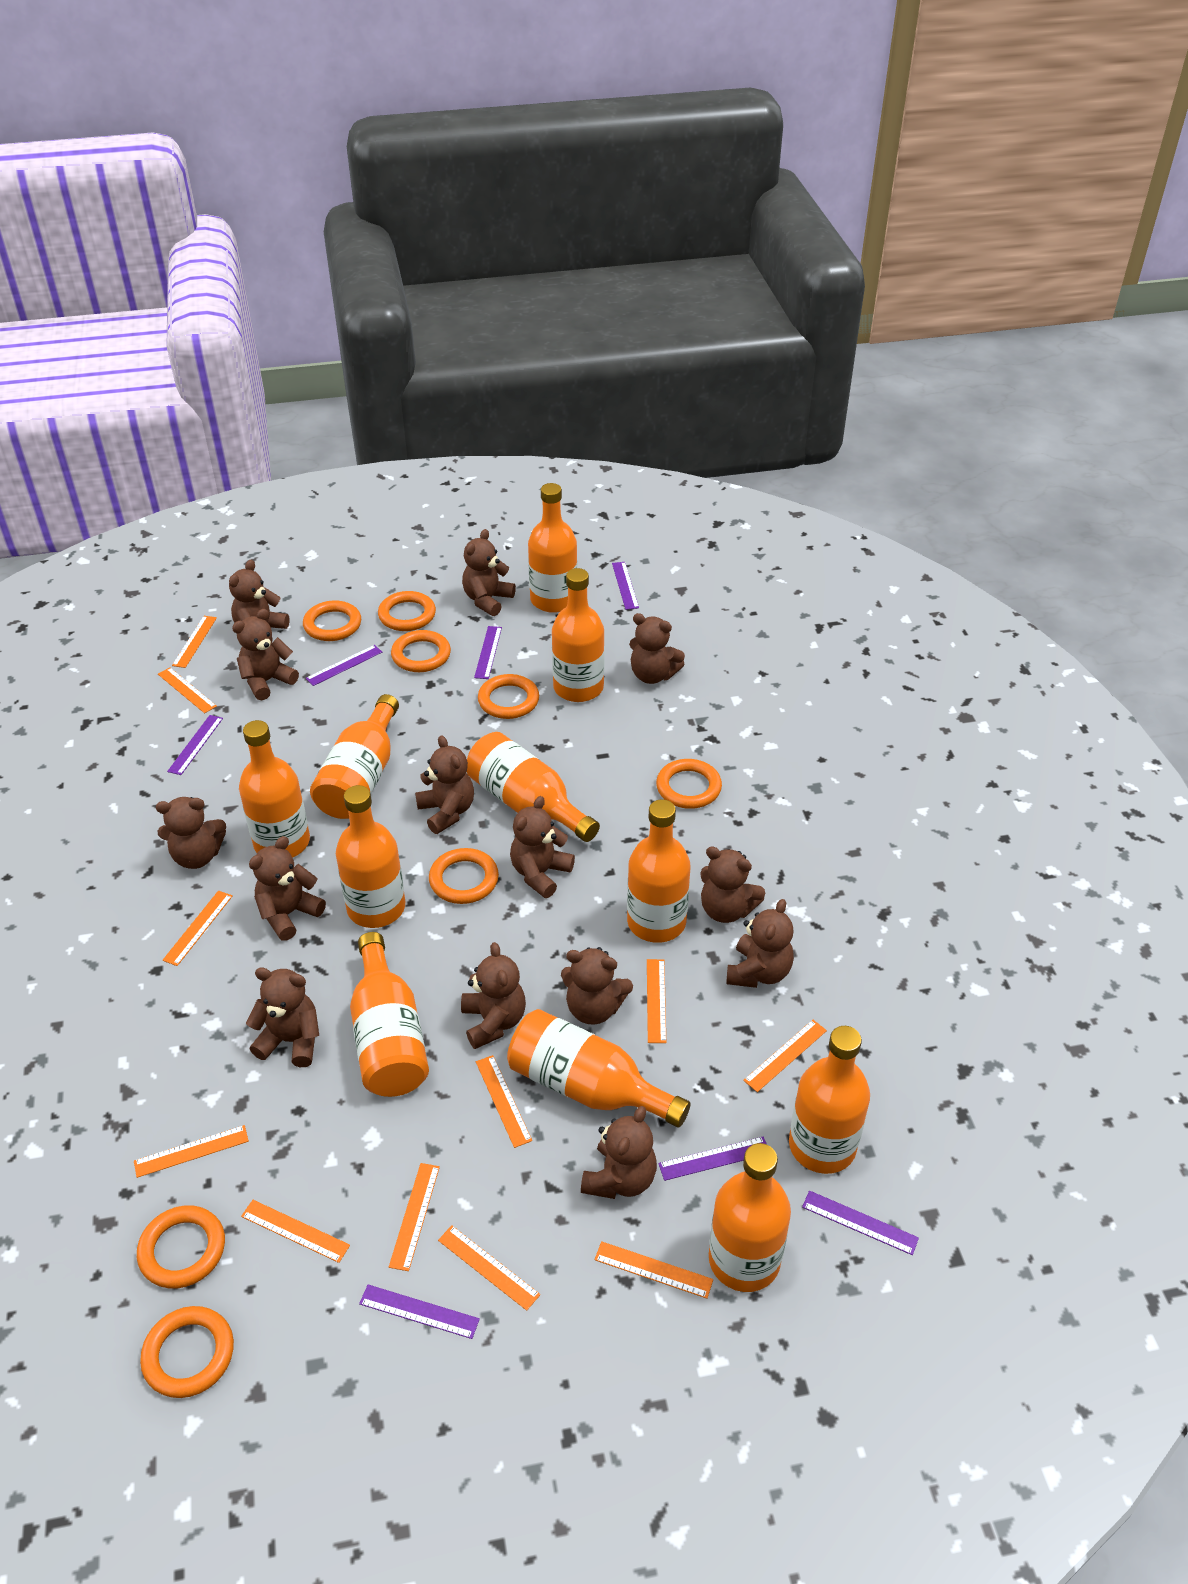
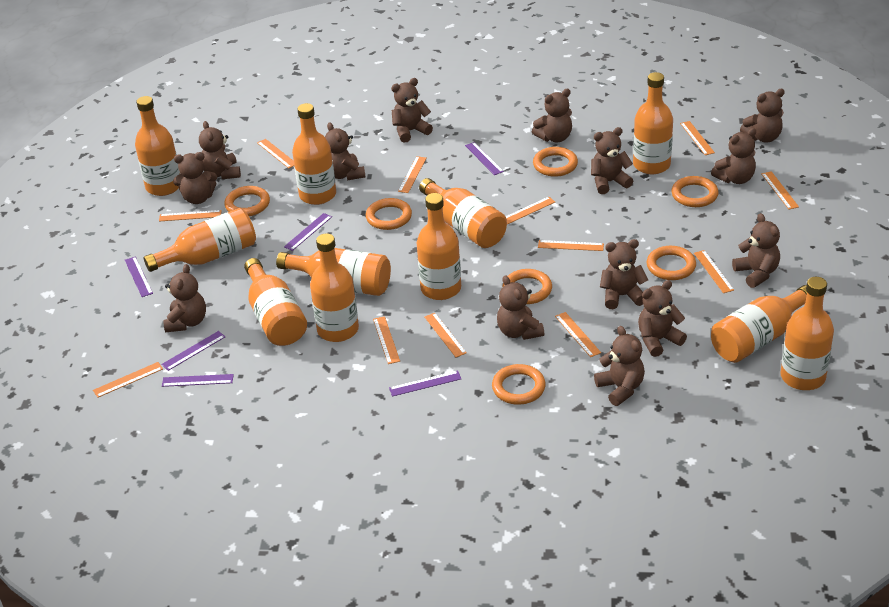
orange ring: [137,1205,225,1289] [140,1306,234,1398] [303,600,361,641] [378,591,436,631] [391,630,451,672] [429,848,499,904] [478,674,539,719] [656,759,722,809] = 8 -> [224,186,270,216] [366,198,412,230] [492,364,546,405] [503,269,552,304] [533,147,578,177] [647,246,696,280] [671,176,719,207] = 7
orange ruler: [134,1125,249,1178] [158,667,217,713] [163,891,233,966] [172,616,217,668] [241,1200,350,1263] [389,1163,440,1271] [438,1225,540,1311] [476,1055,532,1148] [594,1241,713,1299] [647,959,666,1043] [743,1020,827,1092] = 11 -> [93,362,163,398] [159,210,222,221] [257,139,294,168] [373,316,400,364] [398,156,426,193] [425,313,467,357] [505,197,555,224] [538,240,604,251] [555,312,601,357] [680,121,715,155] [694,250,734,293] [761,171,799,209] = 12
purple ruler: [167,715,223,775] [306,645,382,686] [359,1285,480,1339] [474,626,502,679] [612,562,639,610] [658,1137,766,1181] [802,1191,919,1255] = 7 -> [125,256,153,297] [161,331,225,371] [162,374,234,387] [284,213,332,251] [389,370,461,397] [465,142,504,175] = 6

